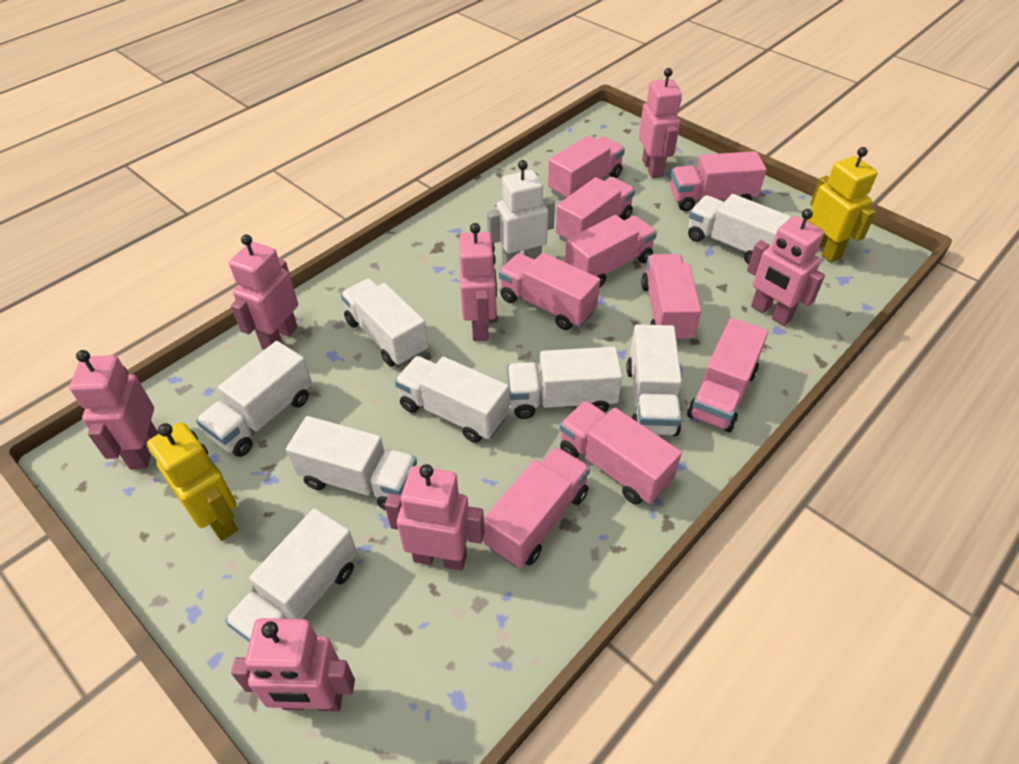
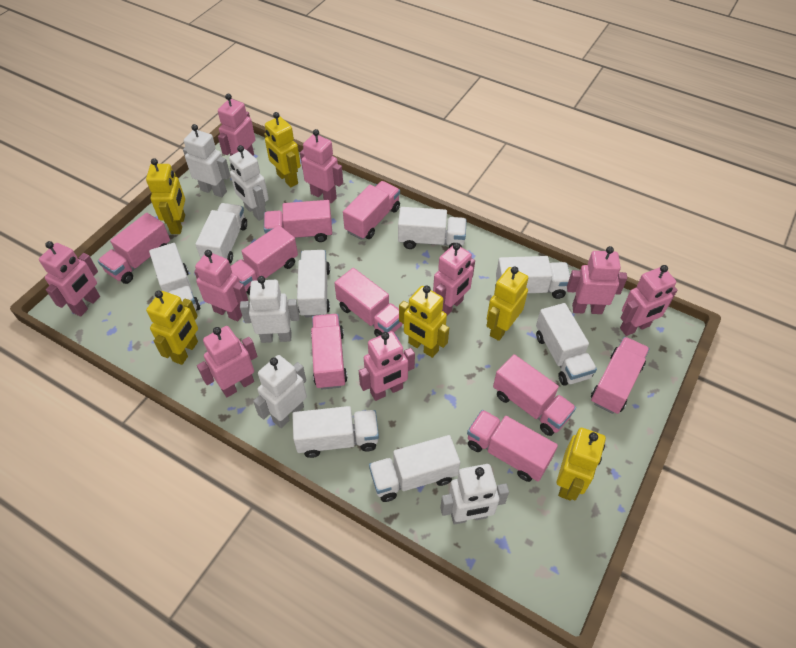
pink robot: [69,350,158,470] [229,234,298,350] [231,618,355,711] [385,464,485,571] [459,223,497,341] [639,68,682,178] [747,209,825,326] = 7 -> [39,241,100,317] [194,250,248,321] [197,326,257,397] [218,93,255,156] [300,129,343,203] [359,331,415,401] [433,243,475,315] [567,246,627,314] [620,265,677,336] = 9
white robot: [487,160,555,266] = 1 -> [183,124,230,197] [229,145,269,221] [240,276,300,343] [253,355,307,428] [440,464,509,525] = 5
yellow robot: [147,422,238,541] [808,147,878,263] = 2 -> [146,158,185,234] [146,291,198,365] [264,112,301,187] [399,286,449,358] [487,266,528,341] [557,428,606,501] = 6

